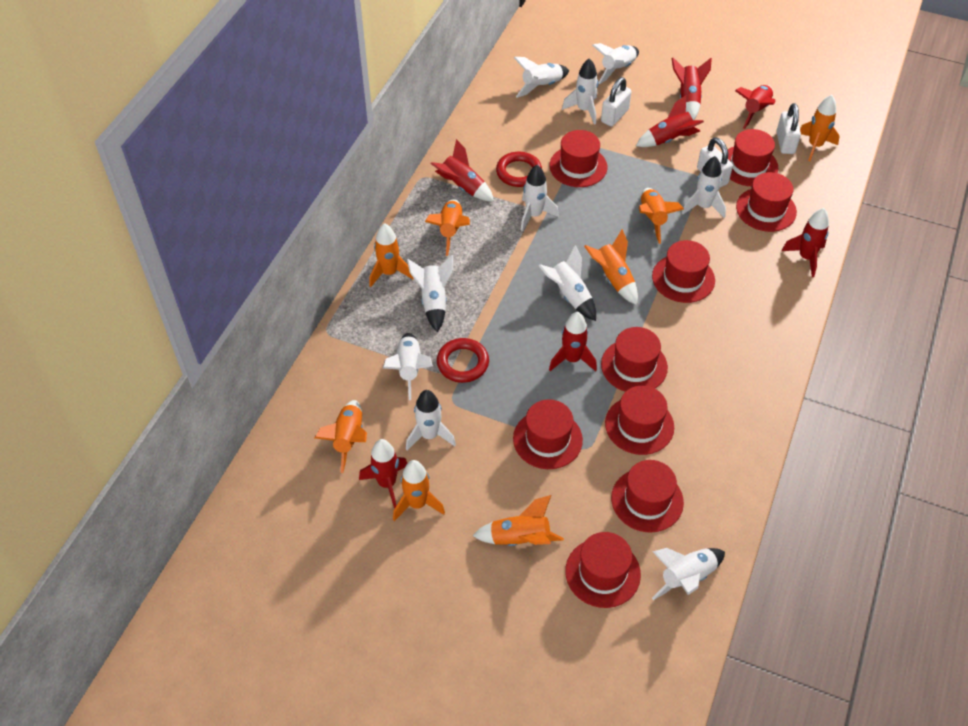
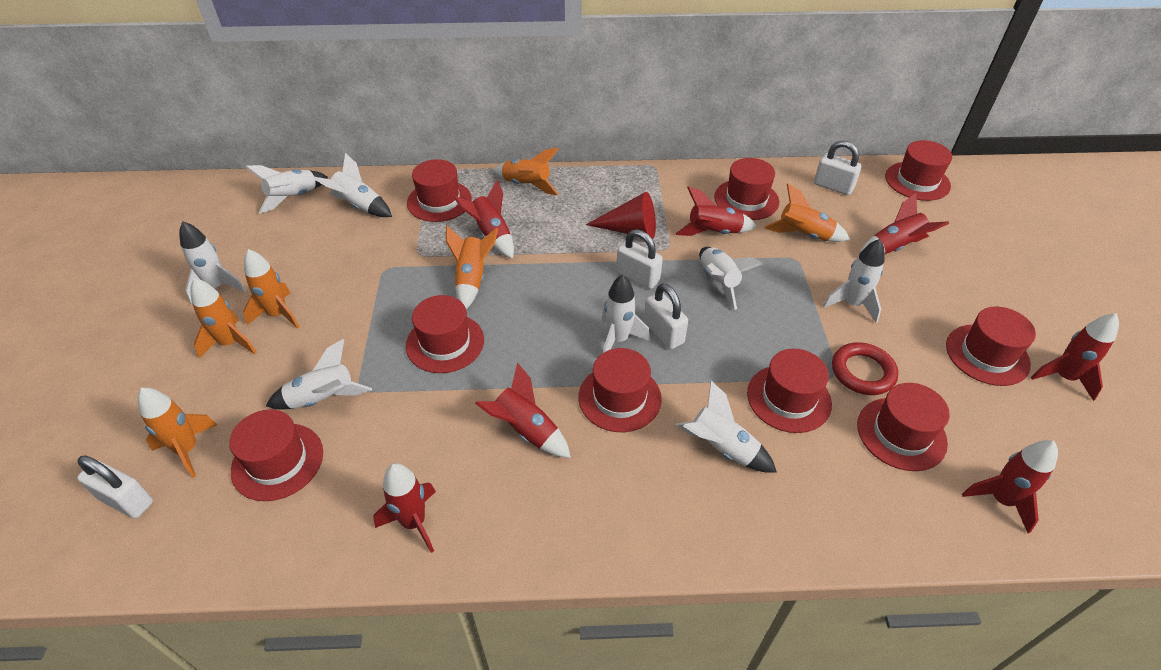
orange rocket: [315,400,367,473] [369,223,414,287] [393,460,445,521] [425,199,470,256] [472,495,564,546] [584,229,638,305] [639,188,684,244] [800,95,840,161] = 8 -> [138,388,217,478] [190,278,257,358] [243,249,300,329] [446,226,498,309] [493,148,559,195] [764,183,850,242] = 6
red cone: none = 0 -> [586,192,656,239] = 1
red ring: [437,338,489,383] [496,152,542,187] = 2 -> [832,342,898,395] = 1
white padlock: [601,77,631,126] [697,137,733,187] [777,103,801,154] = 3 -> [77,456,153,518] [616,229,663,289] [644,283,688,349] [814,141,862,195] = 4
white rocket: [383,333,433,400] [406,390,456,451] [407,255,453,333] [514,57,569,98] [521,165,559,231] [539,245,596,321] [562,58,598,125] [592,43,639,84] [652,548,725,600] [682,156,726,218] = 10 -> [179,222,245,304] [246,165,328,213] [266,339,372,410] [313,153,392,217] [602,274,650,353] [675,381,777,472] [699,247,762,310] [823,239,884,323] = 8

